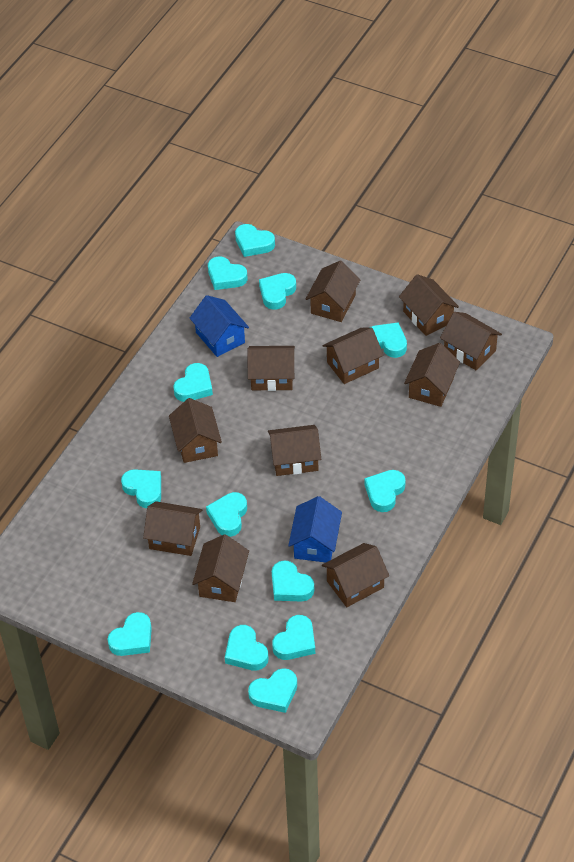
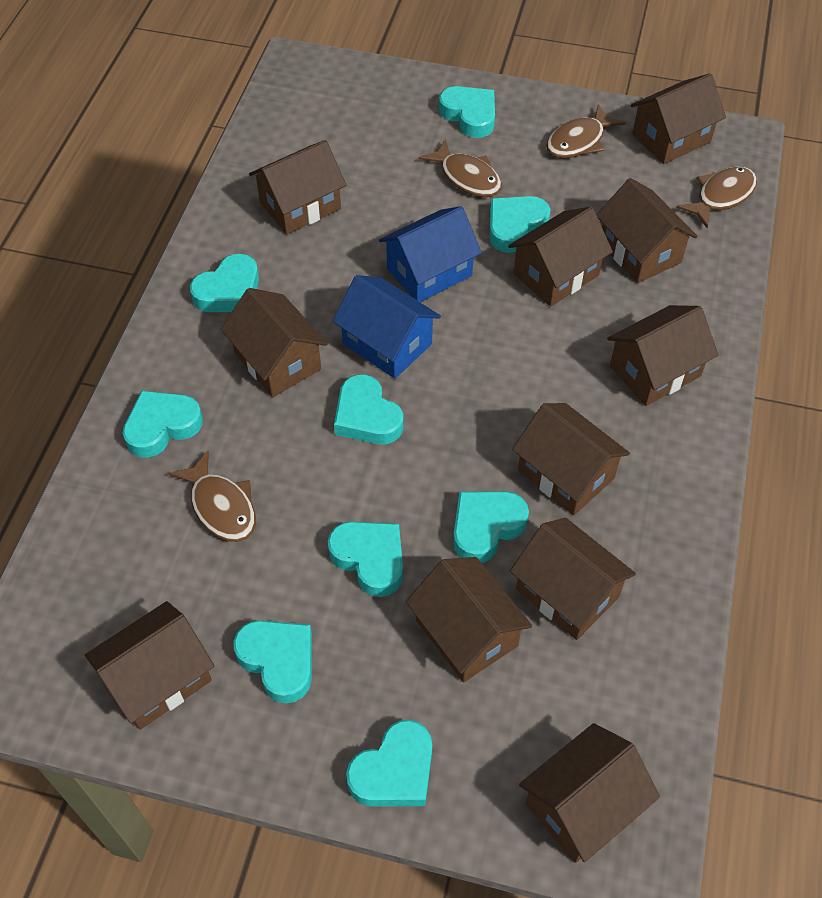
brown fish: none = 0 -> [168,451,256,542] [419,139,502,197] [546,104,626,158] [676,166,757,228] = 4
turquoise heart: [107,612,152,656] [121,469,161,508] [173,363,213,402] [206,492,247,537] [208,256,247,290] [225,625,269,671] [235,224,275,257] [248,668,297,713] [259,273,296,310] [272,561,314,602] [272,615,315,660] [364,470,406,512] [370,322,407,358] = 13 -> [123,391,203,458] [190,254,259,312] [233,620,312,703] [328,522,403,597] [334,374,403,444] [346,720,432,807] [439,86,495,138] [453,492,529,563] [489,196,551,253] = 9

